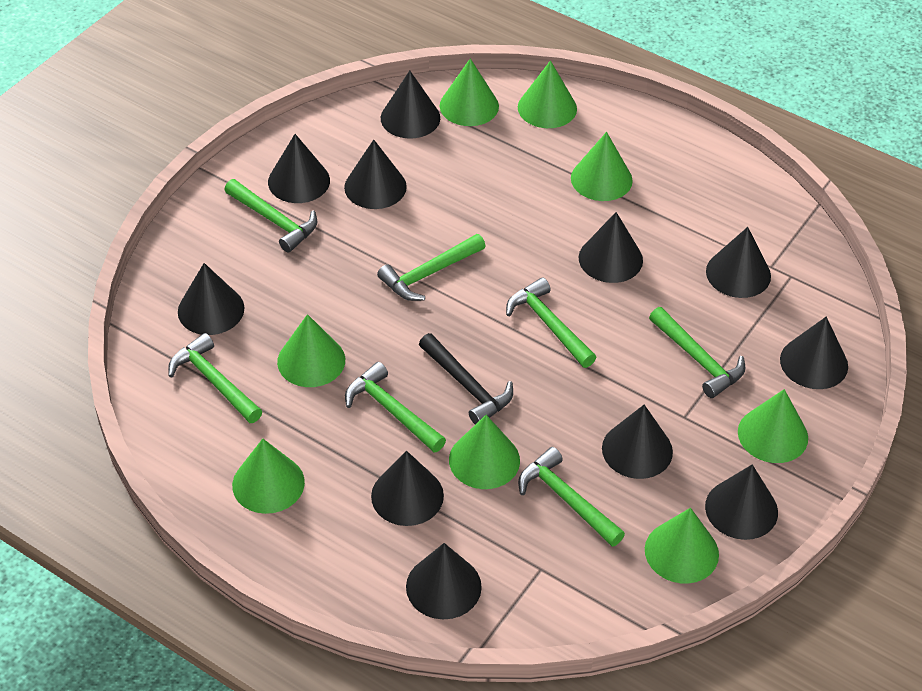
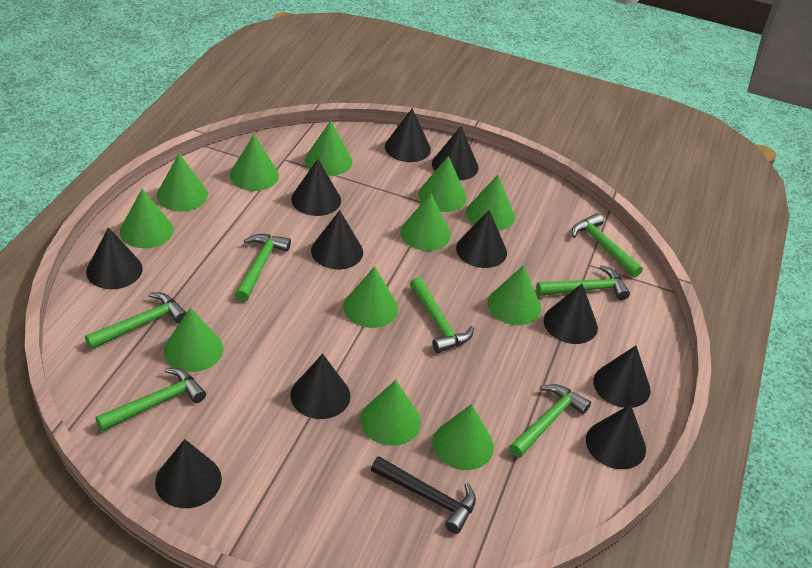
green cone: [232,438,305,514] [277,314,345,387] [440,58,499,126] [449,415,520,489] [518,60,577,128] [571,132,633,201] [645,508,719,584] [738,389,808,463] = 8 -> [120,189,173,248] [157,154,208,211] [164,307,223,372] [230,135,279,191] [305,120,352,176] [343,266,398,328] [360,380,421,446] [400,193,451,251] [418,156,467,212] [433,404,494,470] [466,175,515,231] [488,265,541,325] = 12

